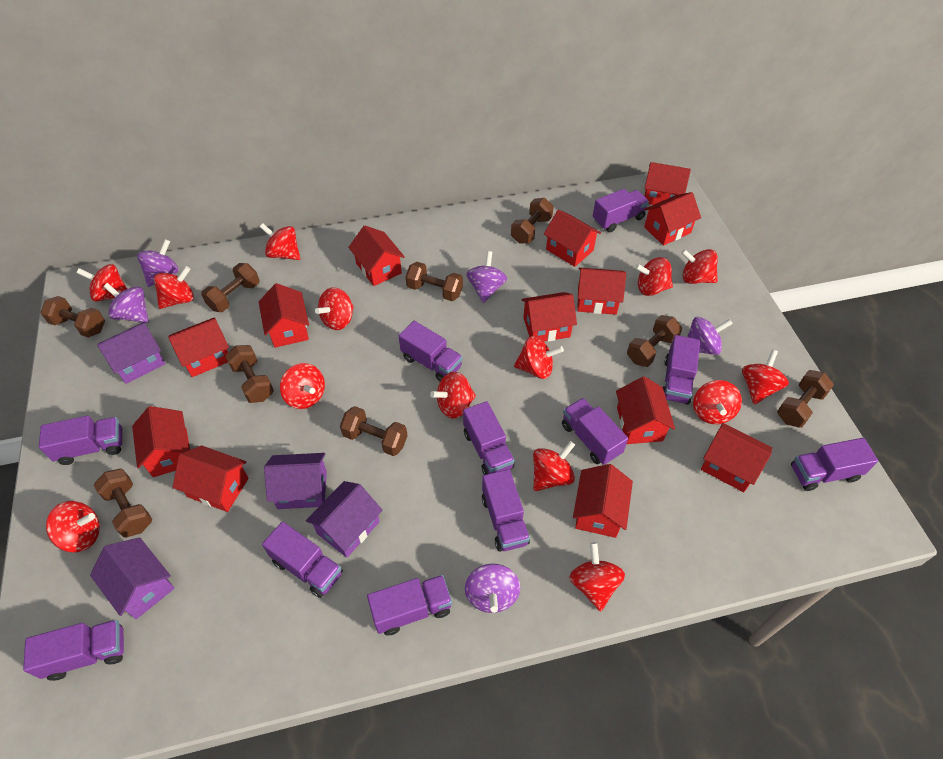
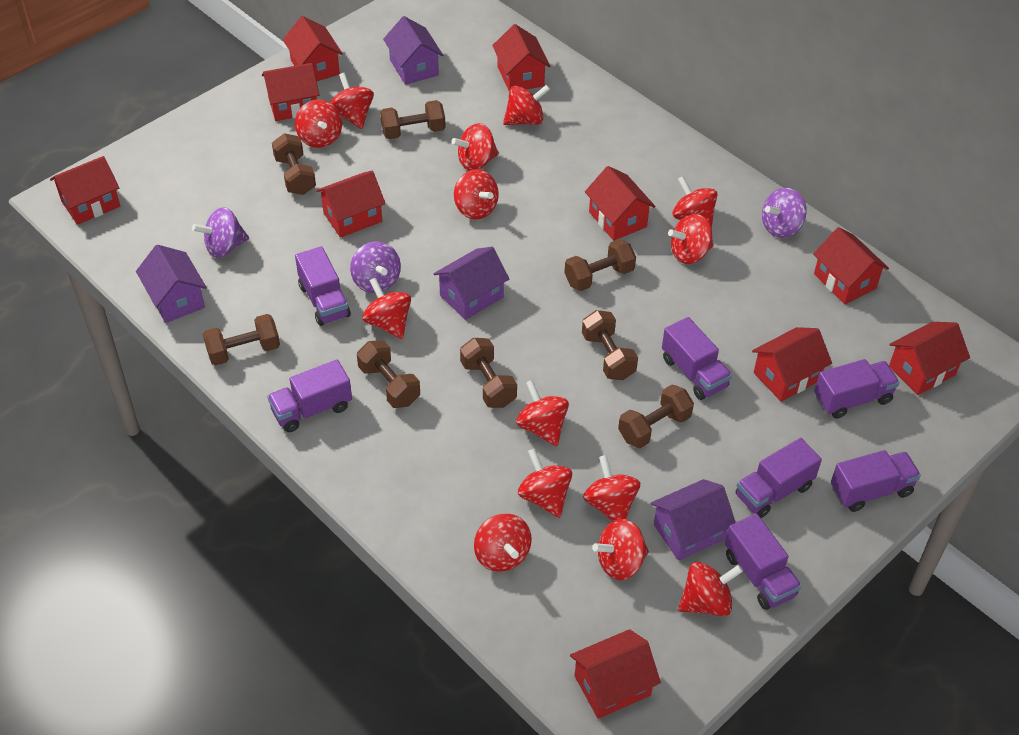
brown dumbbell: [41,296,105,338] [94,469,152,538] [201,263,260,312] [225,345,274,403] [340,406,408,456] [406,262,463,301] [511,198,554,244] [627,315,682,367] [777,370,834,428] = 9 -> [203,314,280,366] [272,133,316,195] [357,340,420,408] [380,100,446,139] [460,338,517,408] [564,239,636,291] [582,310,638,380] [618,385,694,448] = 8
purple spinning top: [103,283,149,323] [137,239,179,287] [465,564,520,613] [466,251,507,303] [687,317,733,355] = 5 -> [192,207,249,258] [350,241,401,293] [762,188,807,238] = 3
purple truck: [23,620,124,681] [39,415,122,465] [262,522,343,598] [367,575,452,636] [399,321,463,381] [463,401,515,475] [482,469,530,552] [562,398,628,465] [593,189,649,232] [663,335,700,405] [791,438,878,491] = 11 -> [267,360,352,432] [295,246,351,326] [662,317,732,400] [725,514,802,610] [736,438,822,518] [814,359,900,419] [831,450,921,512] = 7
red house: [132,406,190,477] [168,318,229,377] [172,445,249,512] [259,283,309,348] [348,225,405,286] [521,292,577,342] [544,210,601,267] [573,464,633,538] [577,267,626,315] [616,376,675,444] [644,162,691,205] [644,192,701,246] [701,423,772,492] = 13 -> [50,156,120,225] [262,63,319,121] [283,16,343,81] [316,171,386,238] [492,24,550,91] [570,629,661,719] [585,166,655,241] [752,327,832,402] [813,227,889,304] [889,322,970,395] = 10

